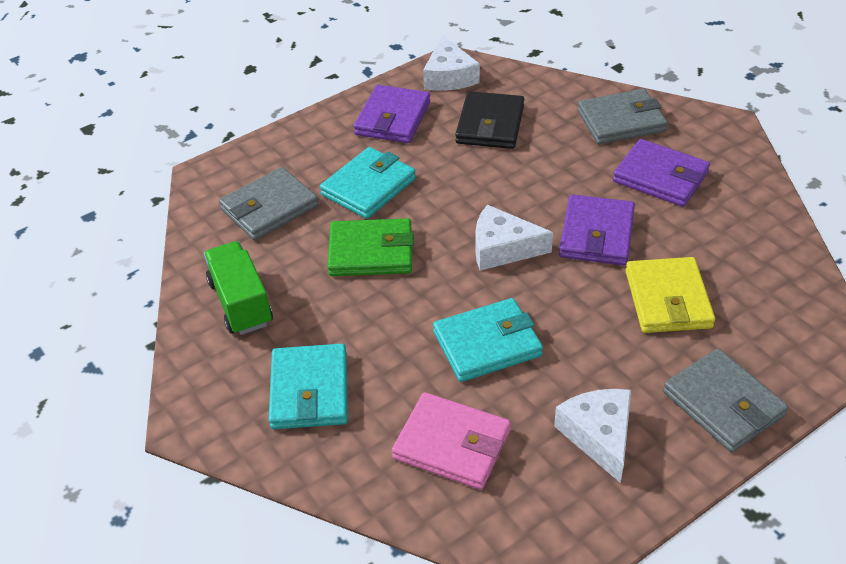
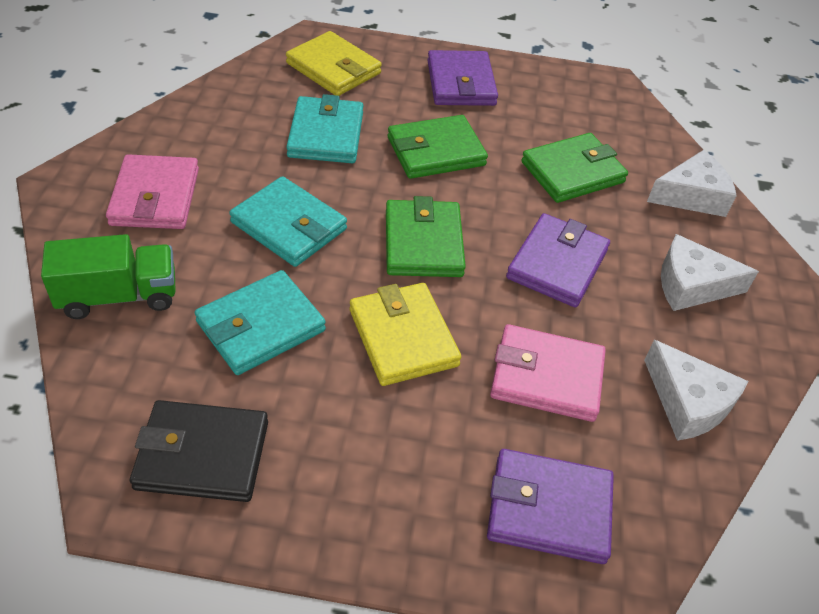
green wallet: [327,218,414,276] = 1 -> [386,196,466,277] [388,115,488,179] [521,133,628,203] = 3
grey wallet: [219,167,318,240] [577,89,667,144] [663,348,788,453] = 3 -> none = 0
pink wallet: [392,392,511,490] = 1 -> [106,154,199,229] [490,324,606,422] = 2
yellow wallet: [626,257,715,333] = 1 -> [286,31,382,96] [350,283,461,386] = 2

